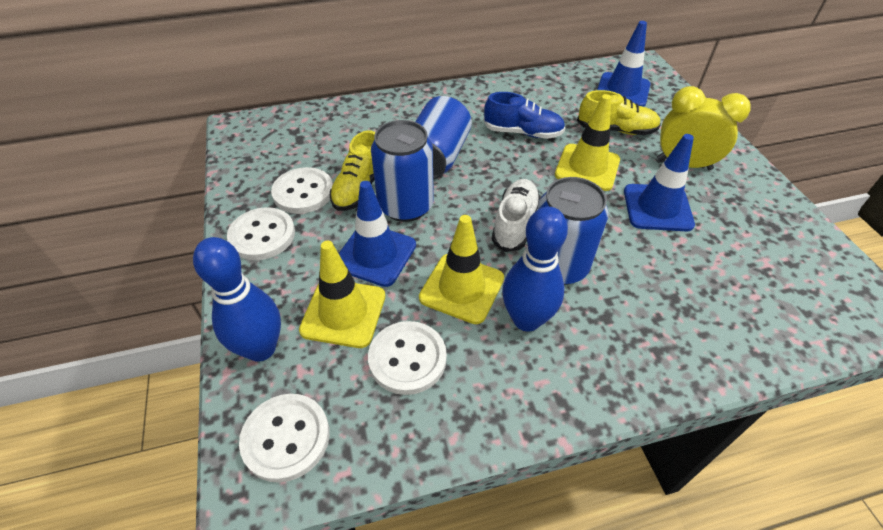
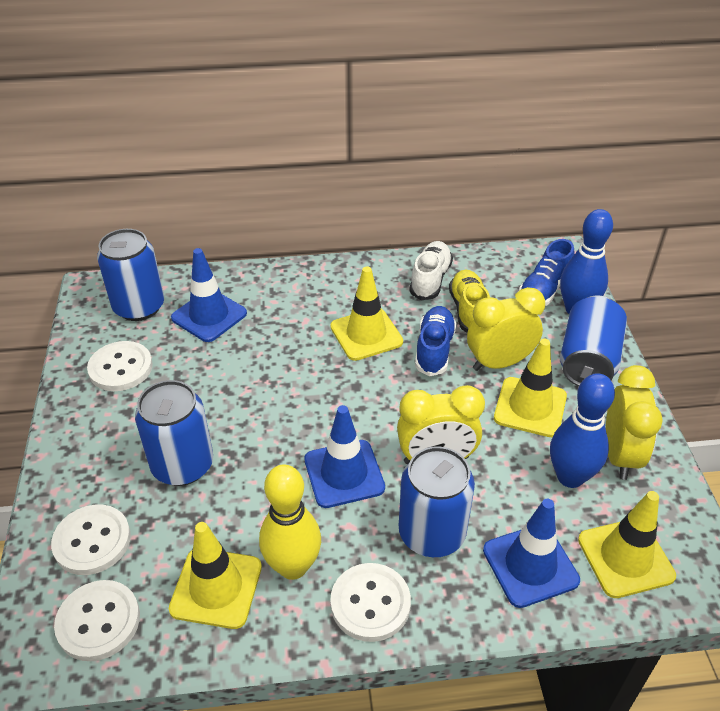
blue can: [371,120,434,222] [415,96,472,179] [537,177,609,285] = 3 -> [97,229,164,321] [135,380,213,486] [399,446,475,557] [560,296,627,386] = 4
blue shoe: [483,92,565,139] = 1 -> [415,306,456,377] [519,239,575,306] = 2
yellow bowling pin: none = 0 -> [259,464,321,580] = 1
yellow clock: [657,86,751,170] = 1 -> [397,385,485,464] [467,287,545,371] [606,365,663,480] = 3
yellow shoe: [330,130,375,211] [577,90,661,135] = 2 -> [449,270,490,333] = 1
yellow traffic cone: [299,241,385,348] [419,215,504,324] [555,94,620,191] = 3 -> [169,522,262,629] [330,266,403,361] [494,339,567,437] [578,491,676,598] = 4

